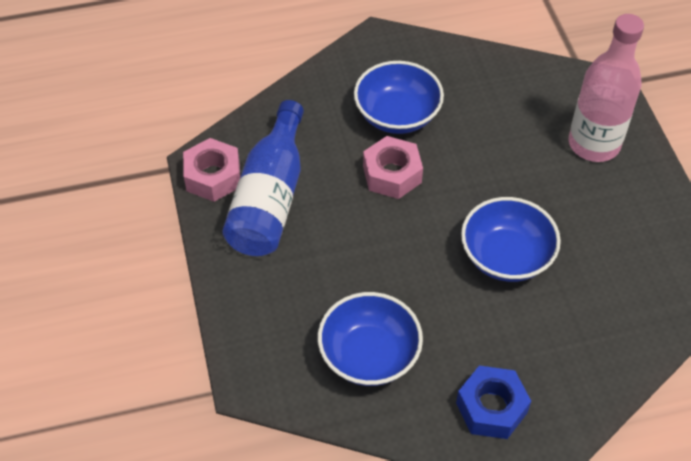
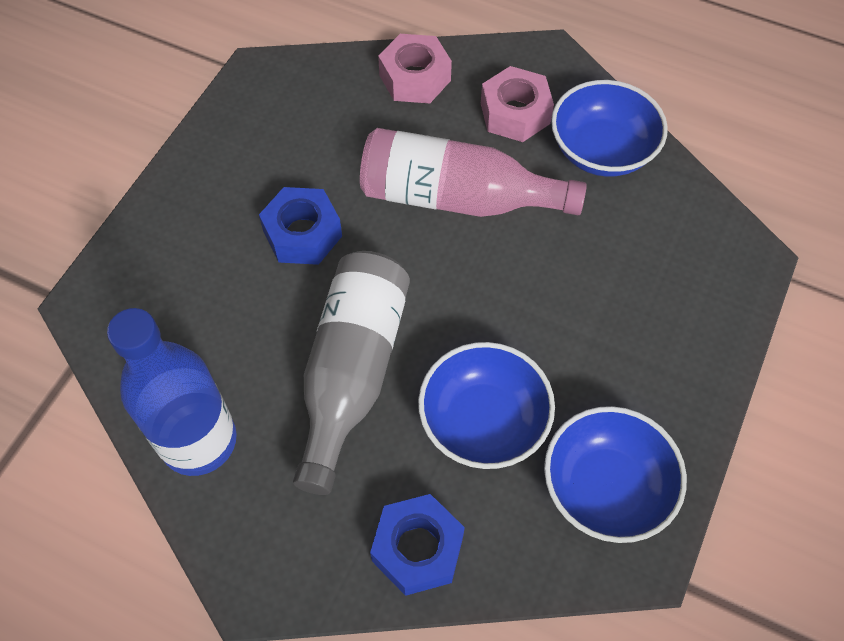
blue nut: [456,366,531,439] = 1 -> [259,187,342,265] [370,494,465,596] = 2
grey bottle: none = 0 -> [293,251,410,495] = 1

